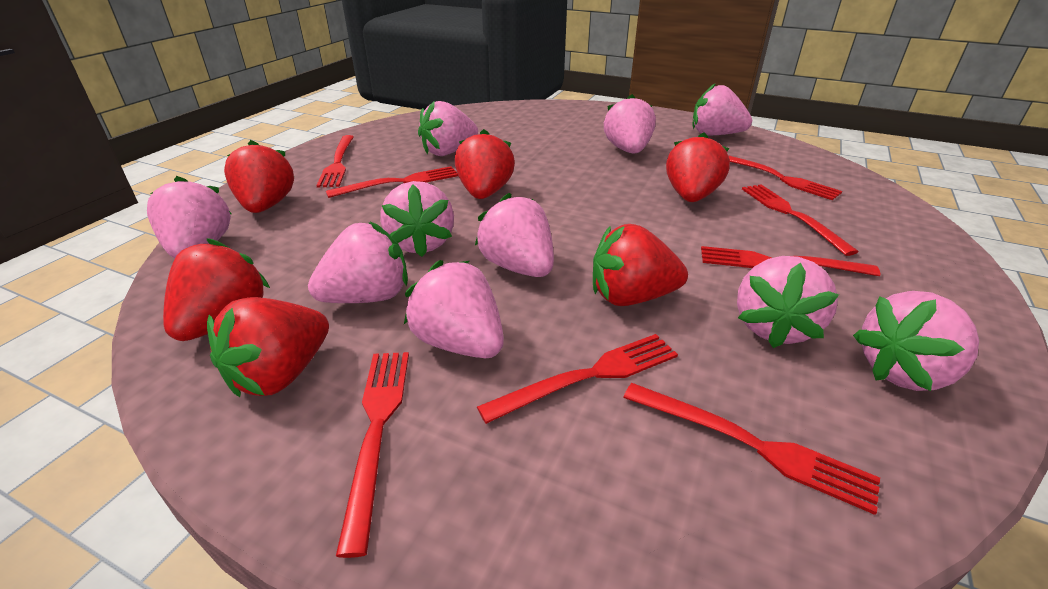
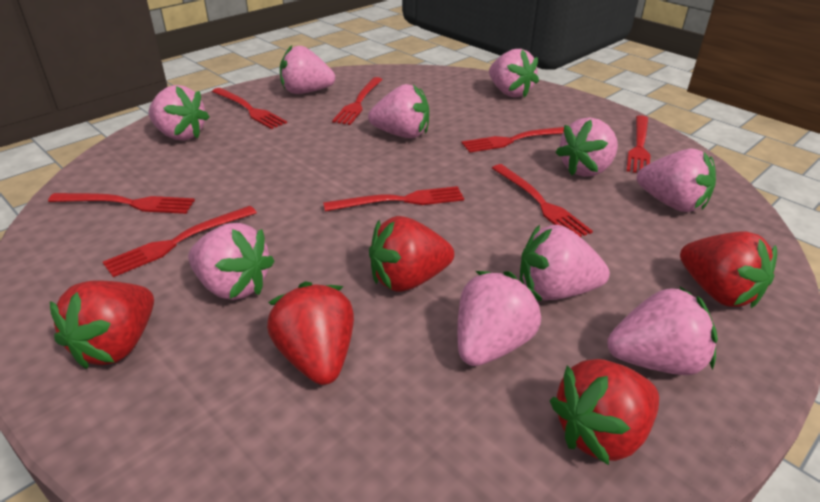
red strawberry: [163,238,270,341] [207,297,329,397] [224,140,294,213] [455,129,515,199] [593,224,688,306] [666,132,730,202] = 6 -> [50,280,154,369] [267,282,354,385] [369,216,454,292] [550,359,659,465] [680,232,777,308] = 5

